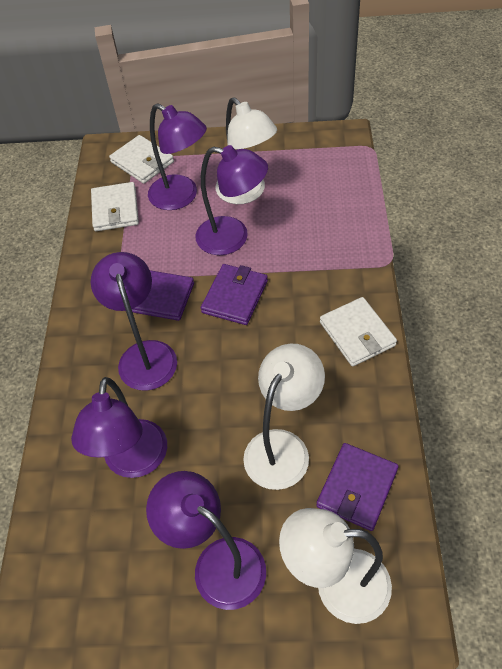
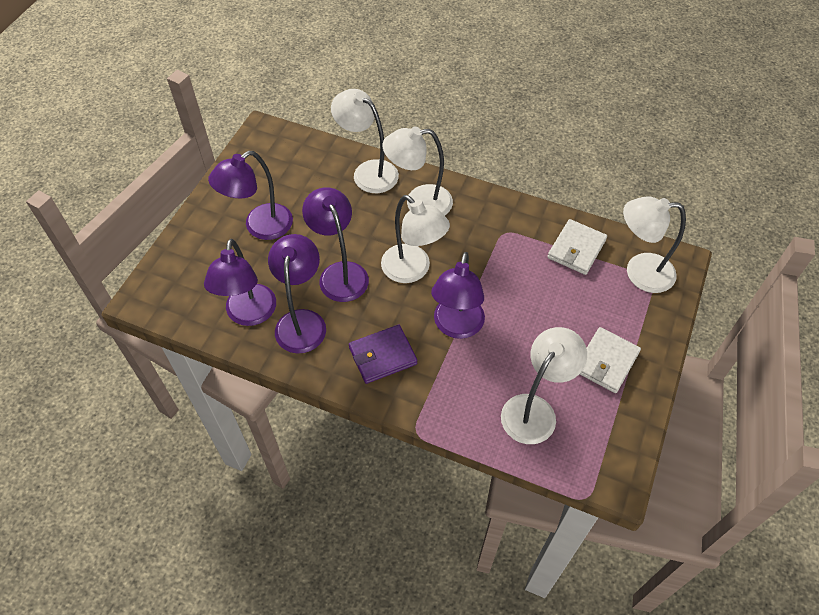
purple wallet: [132,270,194,321] [201,264,268,325] [316,443,399,531] = 3 -> [349,325,418,384] = 1
white lamp: [216,97,277,204] [243,344,325,490] [279,508,392,624] = 3 -> [331,89,399,193] [381,195,450,283] [383,127,453,216] [501,327,587,444] [623,196,686,293] = 5
white wallet: [91,182,139,231] [109,135,174,184] [320,297,397,367] = 3 -> [547,219,607,275] [580,327,641,393] = 2

